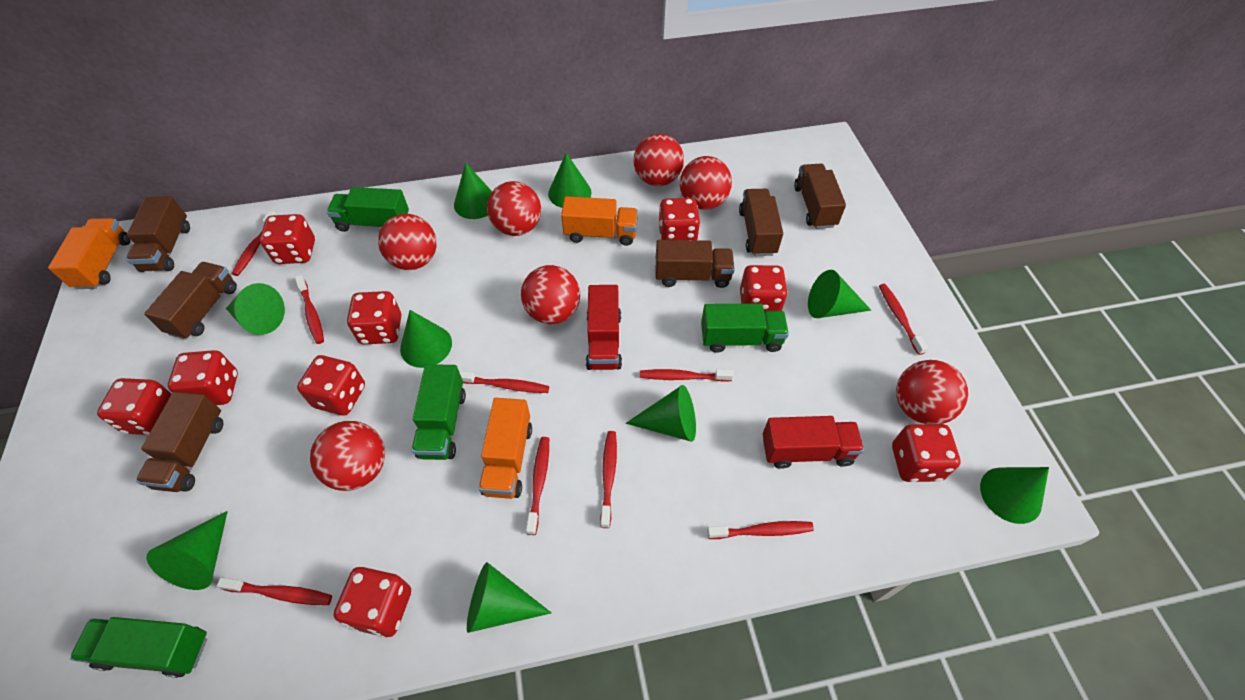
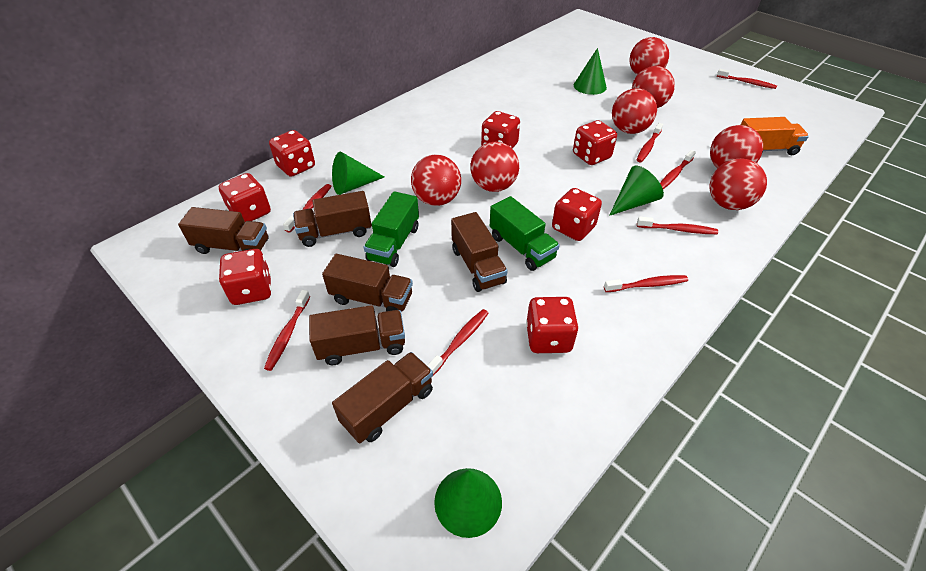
green cone: [146,511,228,590] [226,283,285,335] [400,310,452,368] [454,163,492,219] [467,562,552,633] [548,153,591,208] [626,385,696,442] [808,270,871,318] [980,467,1049,524] = 9 -> [332,152,384,195] [434,468,502,538] [574,48,607,95] [609,166,664,216] = 4
green truck: [70,617,207,678] [327,187,409,232] [412,364,466,460] [701,303,789,353] = 4 -> [364,191,419,267] [490,196,560,271] = 2
orange truck: [48,218,130,289] [479,398,532,499] [561,196,638,246] = 3 -> [741,117,809,155] = 1
red dice: [97,378,172,435] [168,350,238,405] [260,214,315,264] [297,355,365,416] [334,567,411,638] [347,291,401,345] [658,198,700,240] [740,265,788,312] [892,424,960,482] = 9 -> [219,173,271,222] [219,249,272,305] [269,130,315,177] [481,111,520,148] [526,297,579,353] [552,188,602,241] [573,120,617,165] = 7
red toothbrush: [217,578,332,605] [231,210,277,276] [295,275,324,344] [459,371,549,393] [526,437,549,535] [600,431,617,528] [640,369,734,382] [707,521,814,539] [879,284,928,355] = 9 -> [264,290,310,371] [283,184,332,233] [427,309,489,377] [604,275,688,292] [637,123,663,162] [637,216,718,234] [660,150,696,189] [717,69,777,89] = 8
red truck: [586,285,622,370] [763,416,864,469] = 2 -> none = 0

